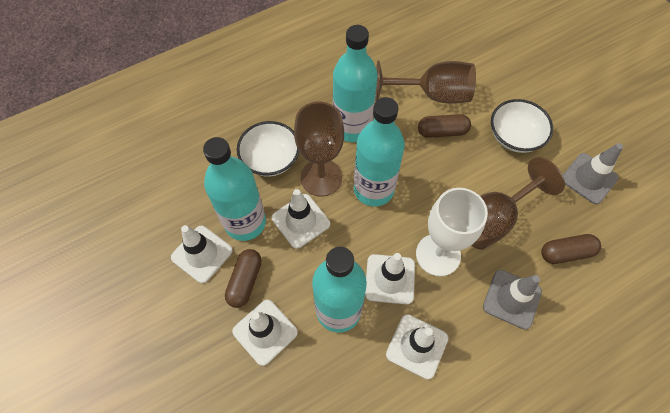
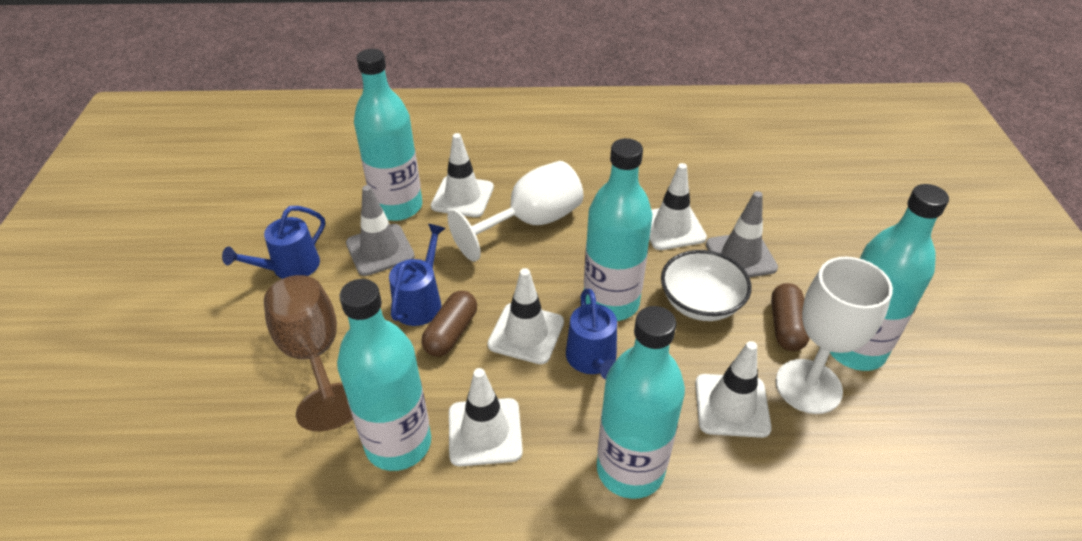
blue watering can: none = 0 -> [222,206,325,279] [389,224,446,326] [566,289,617,380] = 3
brown capsule: [225,249,262,308] [418,114,471,138] [541,234,601,264] = 3 -> [422,291,477,357] [771,283,810,351] = 2
brown goblet: [294,102,344,196] [376,61,476,104] [472,157,565,250] = 3 -> [264,275,353,431] = 1
turquoise bottle: [203,137,266,241] [312,247,367,333] [333,25,378,142] [354,97,405,206] = 4 -> [337,279,431,471] [354,49,422,221] [584,138,652,321] [597,306,685,499] [830,184,949,371] = 5
white bowl: [237,121,299,177] [491,99,553,153] = 2 -> [661,250,752,321] = 1
white goblet: [416,188,488,276] = 1 -> [447,161,584,262] [776,257,893,414] = 2

